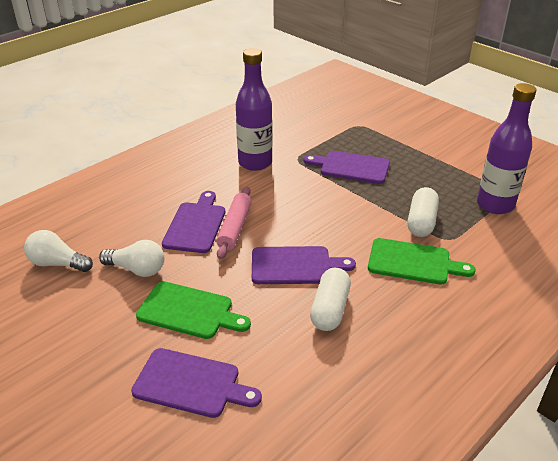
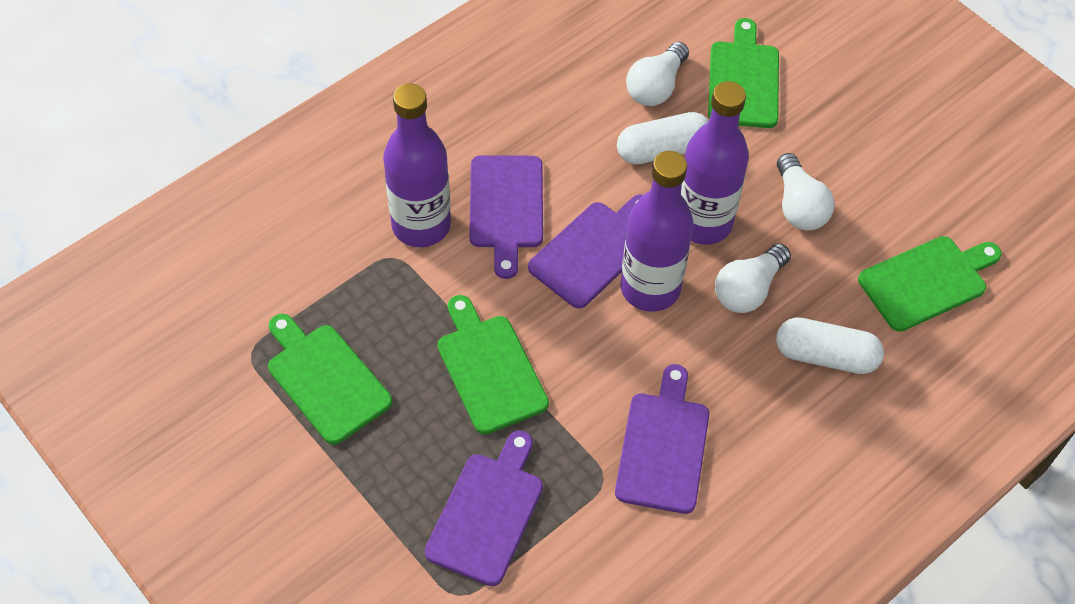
green cutting board: [136,281,251,339] [368,238,476,284] = 2 -> [268,314,392,445] [438,295,549,434] [708,18,779,128] [858,236,1002,332] = 4
pink rolling pin: [216,187,252,259] = 1 -> none = 0
purple bottle: [236,48,273,171] [477,83,536,214] = 2 -> [383,83,451,247] [620,151,694,312] [681,81,749,244] = 3
white light bulb: [24,230,93,272] [99,240,164,277] = 2 -> [626,42,689,106] [715,243,791,313] [777,153,834,231] = 3

